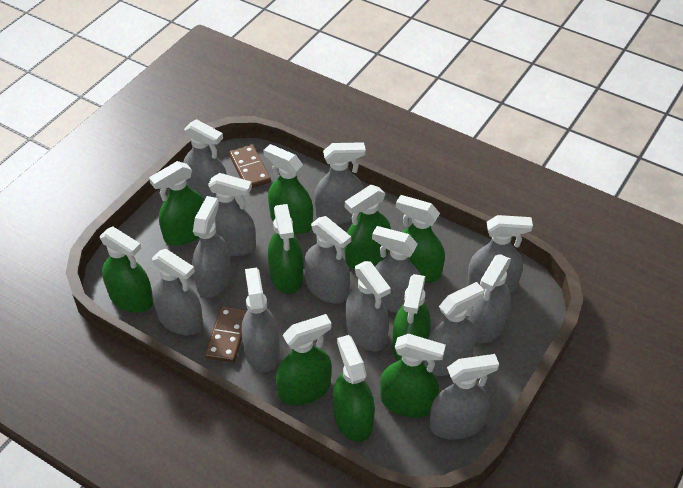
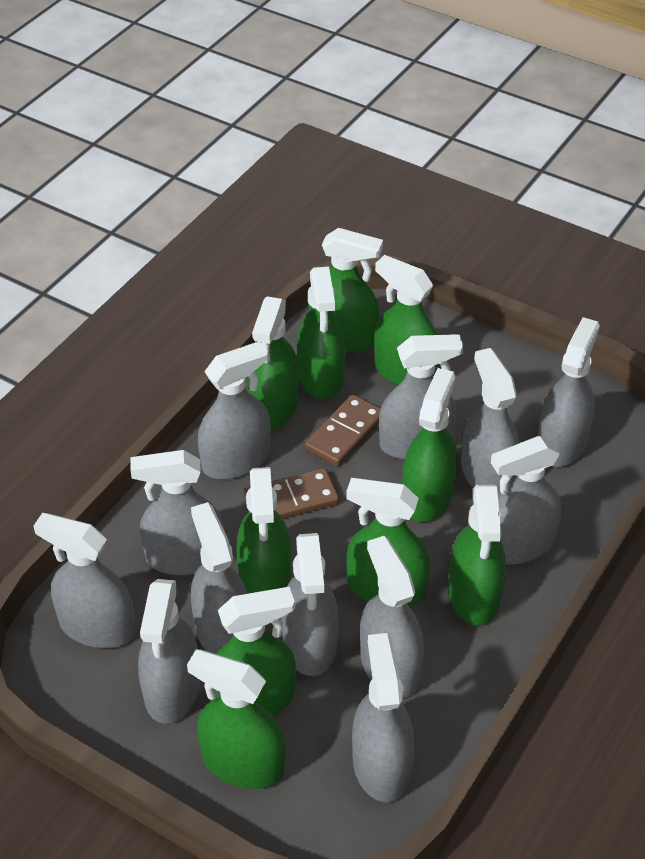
grey spray bottle: [152,249,203,335] [183,119,227,200] [192,196,231,298] [208,173,256,256] [241,268,280,373] [304,216,351,304] [314,142,366,224] [346,261,391,351] [372,226,424,313] [425,282,484,376] [430,354,499,440] [467,215,533,293] [469,254,511,344] = 13 -> [33,513,135,648] [130,450,224,575] [138,579,200,724] [191,502,248,654] [198,341,271,479] [281,533,339,676] [352,633,414,802] [360,536,424,697] [379,334,463,460] [461,348,520,493] [491,436,561,564] [538,317,600,467] = 12

